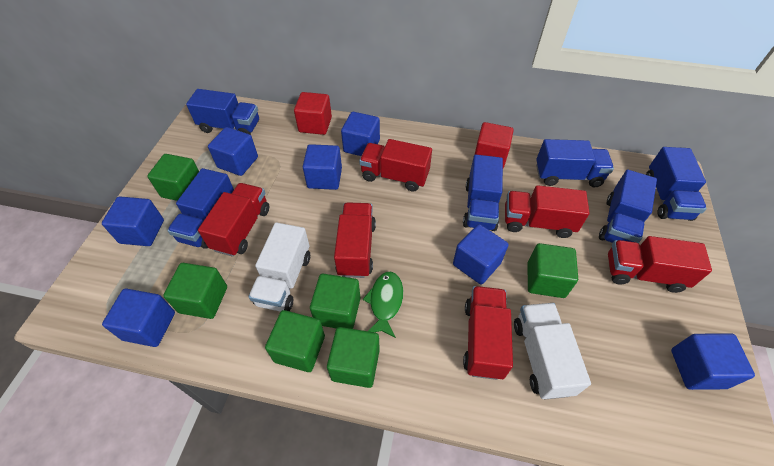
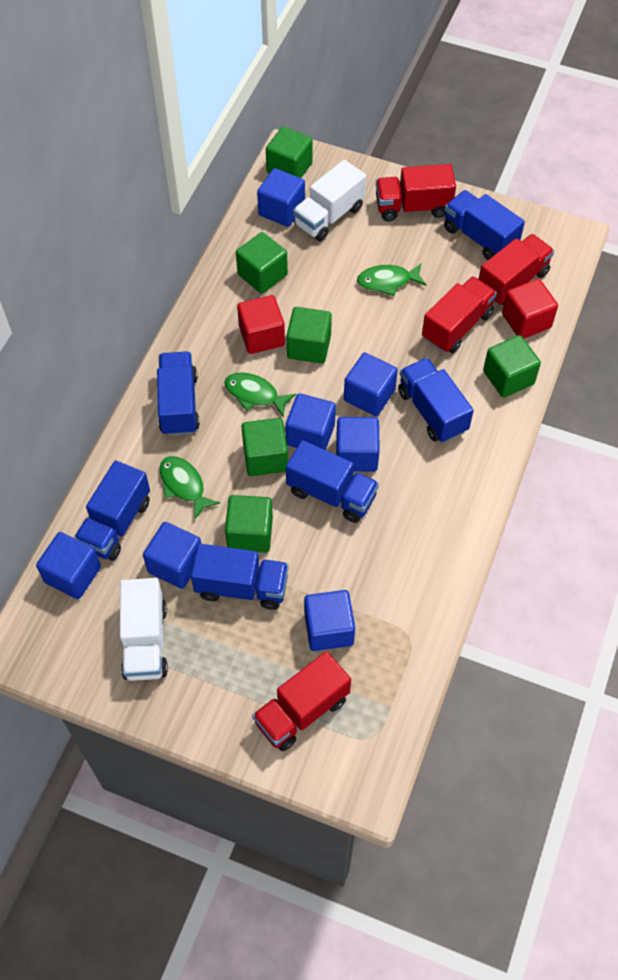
green fish: [363,272,403,338] = 1 -> [159,456,220,520] [224,372,296,416] [357,264,427,296] = 3
red truck: [198,183,269,257] [334,202,376,278] [359,139,432,192] [463,286,513,380] [505,185,589,238] [608,236,712,293] = 6 -> [252,651,351,751] [376,164,456,222] [422,276,497,353] [479,234,554,306] = 4

